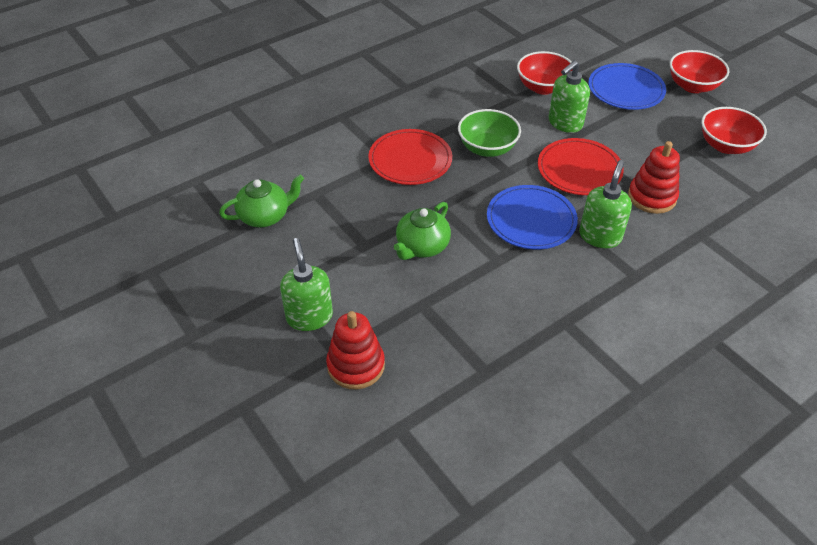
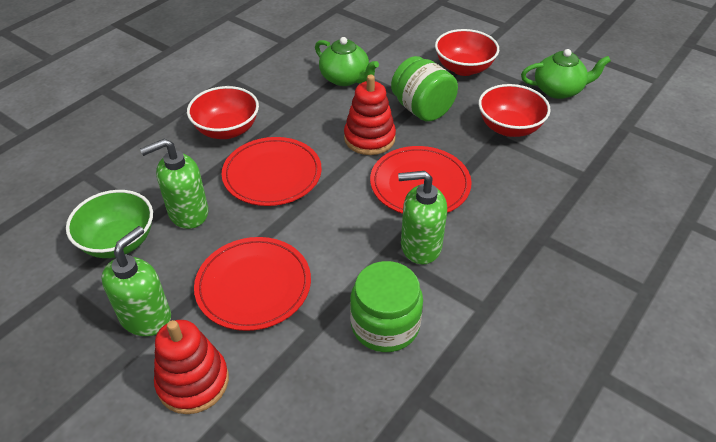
blue plate: [487,185,578,249] [588,63,666,110] = 2 -> none = 0
green jar: none = 0 -> [350,261,423,352] [391,56,458,122] = 2
red plate: [368,129,452,185] [538,138,624,195] = 2 -> [194,237,311,331] [222,137,322,206] [370,146,471,214] = 3

